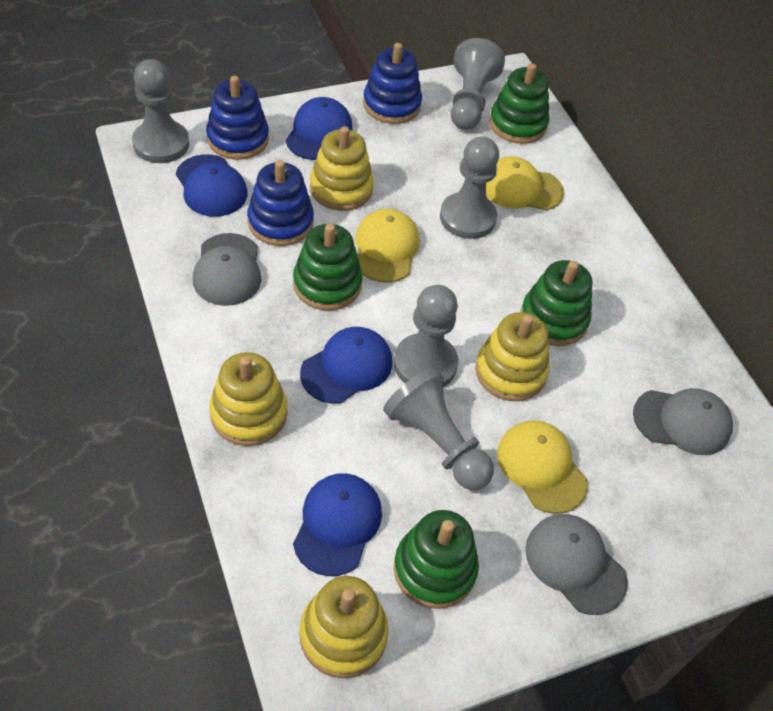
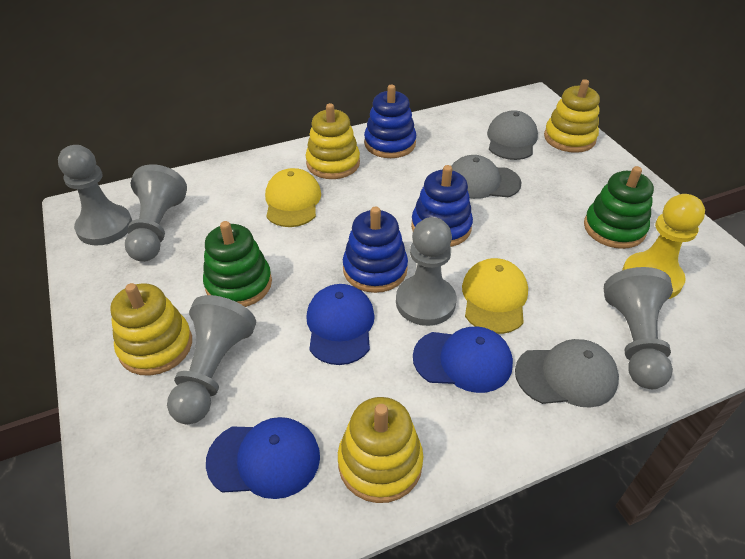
blue cap: [176,154,248,217] [286,97,352,160] [293,473,382,576] [300,327,392,404] = 4 -> [206,417,320,499] [306,284,375,365] [413,327,513,393] = 3
green stacking toy: [293,223,363,310] [394,510,479,609] [489,63,549,144] [520,260,592,346] = 4 -> [203,221,272,307] [584,166,654,249] = 2
yellow cap: [355,208,420,283] [486,156,564,210] [497,420,588,514] = 3 -> [265,168,321,227] [462,258,528,334] = 2
yellow pawn: none = 0 -> [622,194,705,299] = 1

